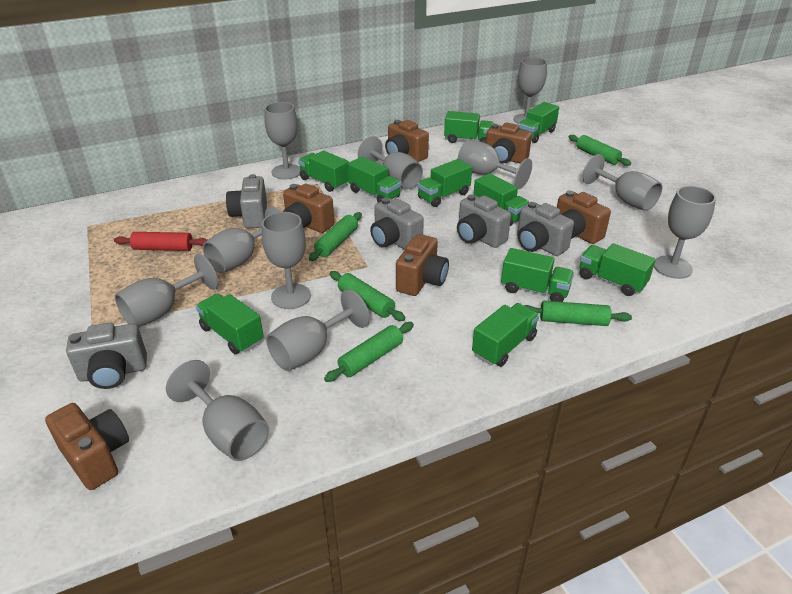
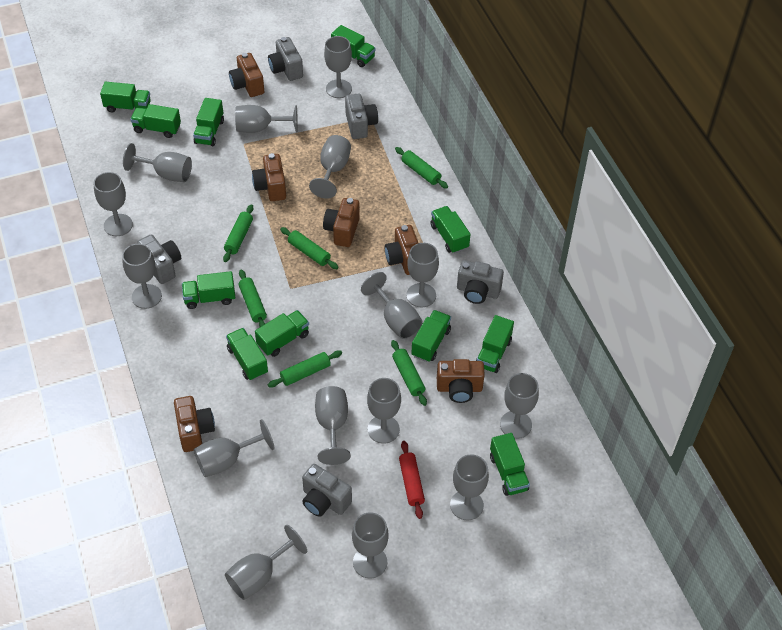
green rolling pin: [309,212,362,261] [324,322,414,382] [330,271,405,321] [524,301,632,326] [569,135,631,166] = 5 -> [223,204,253,262] [239,270,267,327] [268,350,342,388] [280,227,338,269] [391,340,427,406] [395,147,448,189] = 6
green truck: [196,294,264,354] [298,150,349,192] [347,157,401,203] [417,159,472,207] [444,111,494,143] [472,303,539,367] [473,173,529,226] [501,248,574,302] [518,102,559,143] [580,243,656,296] = 10 -> [100,82,151,112] [130,104,181,138] [182,271,235,309] [193,98,224,146] [226,328,268,381] [255,310,309,357] [331,25,376,67] [411,310,451,362] [430,206,470,254] [476,315,514,373] [490,433,530,496] = 11
grey goblet: [115,254,218,327] [166,360,269,461] [203,206,281,273] [262,212,311,309] [264,102,300,179] [266,289,370,371] [358,136,423,189] [458,140,532,189] [513,57,547,124] [582,154,663,211] [654,186,716,279] = 11 -> [94,172,133,236] [122,244,162,309] [123,143,192,182] [193,419,274,477] [225,525,307,600] [235,105,298,133] [309,135,351,199] [315,386,351,465] [324,36,352,98] [352,512,389,578] [361,272,423,339] [367,378,401,444] [406,243,439,307] [450,454,489,520] [500,373,539,439] = 15

